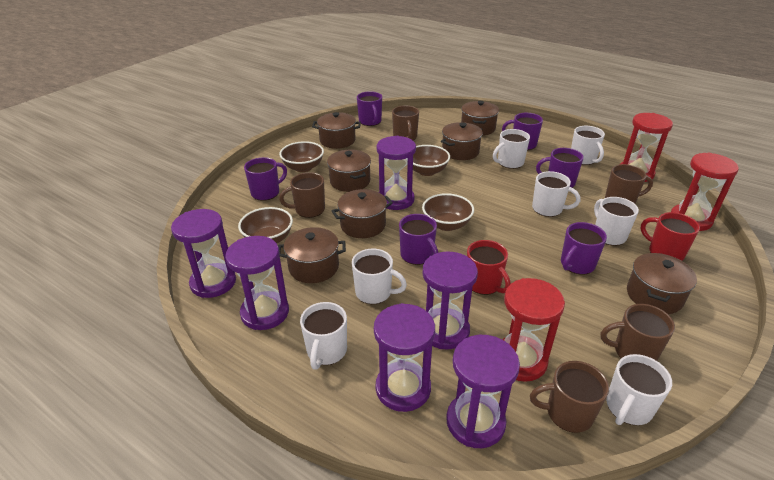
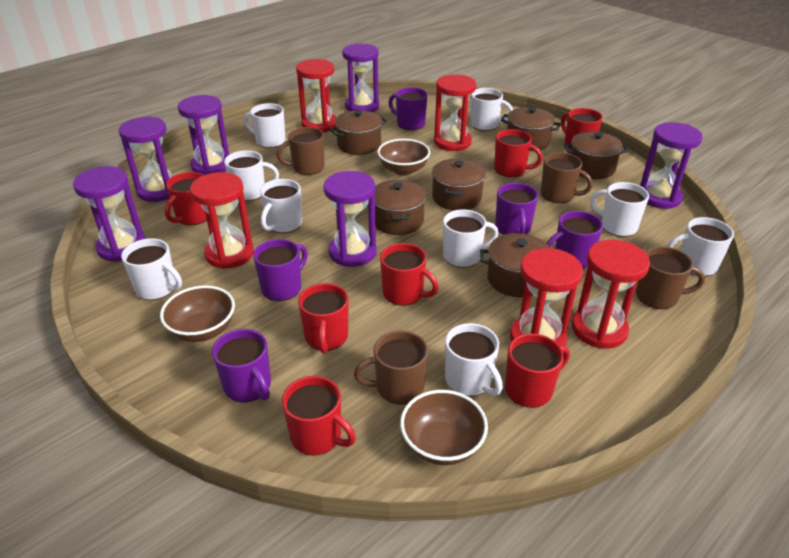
brown bowl: [238,207,293,243] [279,141,324,172] [413,145,450,176] [422,193,474,231] = 4 -> [160,285,235,342] [377,139,430,176] [400,390,488,465] = 3
brown mug: [279,172,325,218] [392,106,419,140] [530,361,609,433] [601,304,675,361] [605,164,653,204] = 5 -> [276,127,324,175] [354,331,428,405] [541,152,593,203] [636,246,705,309] = 4
brown pot: [278,227,346,283] [312,112,361,149] [327,150,371,192] [332,189,393,238] [441,122,483,160] [461,101,499,136] [627,253,697,314] = 7 -> [329,110,387,155] [375,180,426,235] [432,159,486,210] [480,233,550,297] [501,107,561,151] [564,131,629,179] = 6
purple mug: [244,157,287,201] [357,91,382,126] [399,214,438,265] [502,113,543,150] [536,148,584,188] [561,222,607,275] = 6 -> [212,329,271,402] [253,239,308,301] [388,87,428,130] [495,183,538,235] [547,211,603,268] = 5
red hourglass: [502,278,565,382] [619,113,673,182] [671,153,739,231] = 3 -> [190,172,254,269] [296,59,337,132] [434,74,476,151] [510,248,583,346] [572,240,650,349] = 5
red mug: [467,240,511,295] [641,212,700,261] = 2 -> [165,172,207,225] [282,376,356,456] [298,283,348,354] [380,243,439,306] [494,129,543,177] [505,333,570,408] [561,108,603,150] = 7
white mug: [300,302,347,370] [352,249,407,304] [493,129,530,169] [532,171,580,217] [571,126,605,165] [594,197,639,246] [606,354,672,425] = 7 -> [121,238,182,300] [224,150,279,201] [244,103,286,148] [260,179,302,233] [443,209,499,268] [445,323,503,396] [470,88,513,131] [590,182,649,237] [667,217,734,276] = 9

